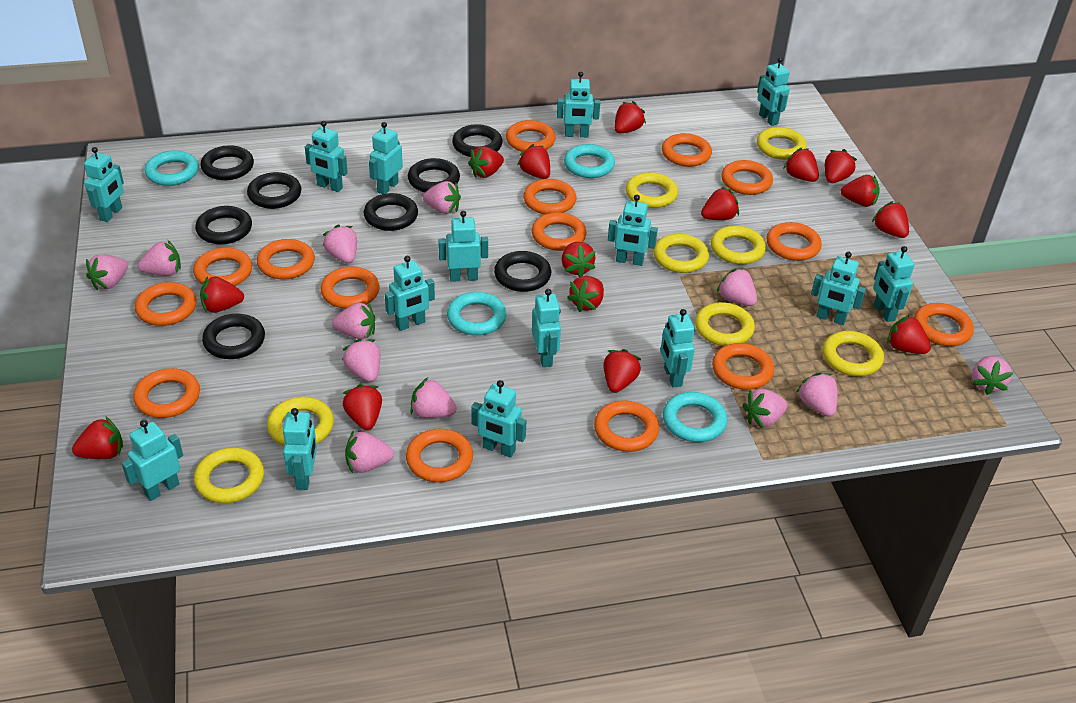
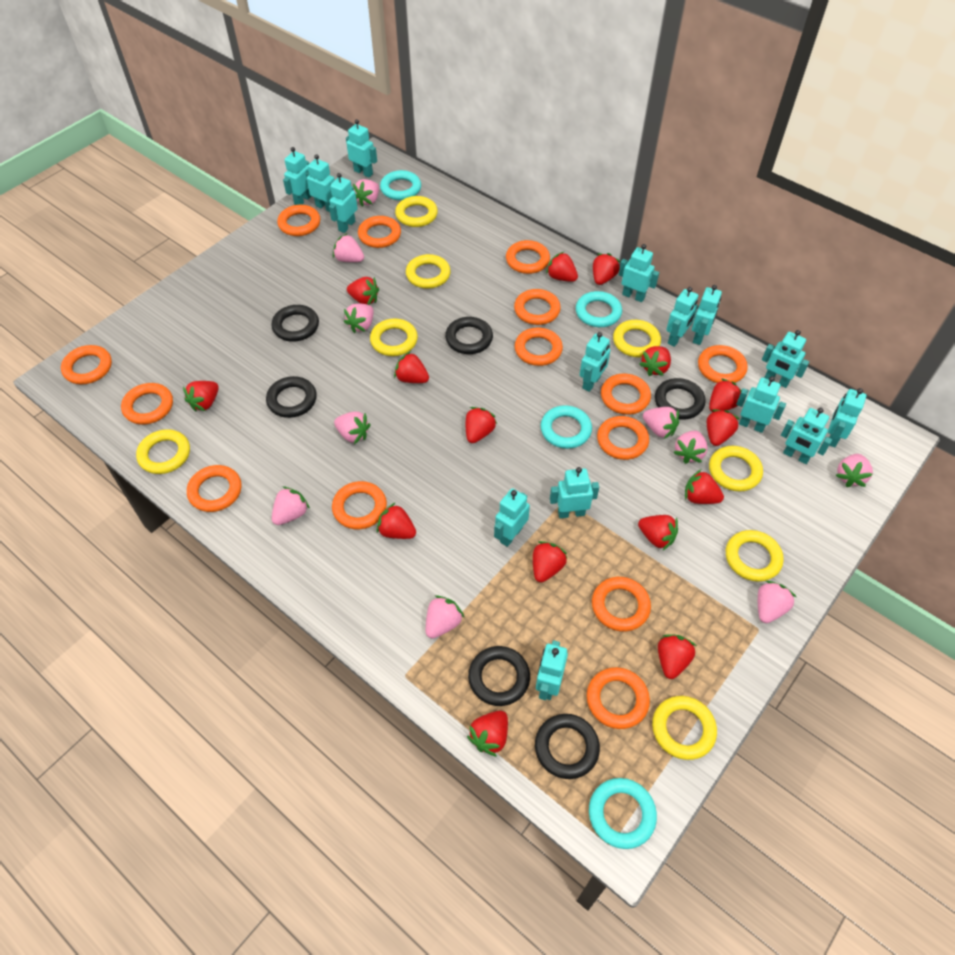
black ring: [195,206,252,244] [201,145,254,180] [202,314,265,359] [247,172,301,209] [364,193,418,231] [408,158,460,192] [452,124,503,157] [494,251,551,292] = 8 -> [266,376,317,418] [271,305,319,342] [445,317,493,354] [468,646,530,706] [535,714,600,779] [655,378,706,420] = 6
orange ring: [133,368,200,418] [135,282,197,326] [193,247,252,286] [257,239,315,280] [321,267,380,309] [406,428,473,482] [506,120,556,152] [523,179,576,214] [532,212,587,251] [594,400,659,452] [662,133,712,167] [712,343,774,390] [721,160,773,195] [766,222,822,261] [914,303,974,346] = 15 -> [61,345,112,385] [121,383,173,425] [187,465,241,512] [277,205,320,236] [332,481,387,529] [358,216,401,248] [506,240,550,274] [514,289,561,325] [515,328,563,366] [587,667,650,729] [592,577,651,632] [597,416,649,460] [601,374,651,415] [698,345,748,383] = 14
pink strawberry: [86,254,128,290] [138,240,181,276] [323,225,357,263] [332,302,375,339] [342,339,380,382] [345,431,394,473] [410,377,457,418] [423,181,461,214] [717,268,757,306] [743,389,788,428] [797,372,837,417] [972,356,1013,395] = 12 -> [272,486,310,525] [333,234,364,262] [334,412,371,444] [344,304,374,333] [353,179,379,207] [426,595,464,638] [643,407,679,439] [673,431,708,464] [758,581,796,623] [836,454,873,487] = 10

